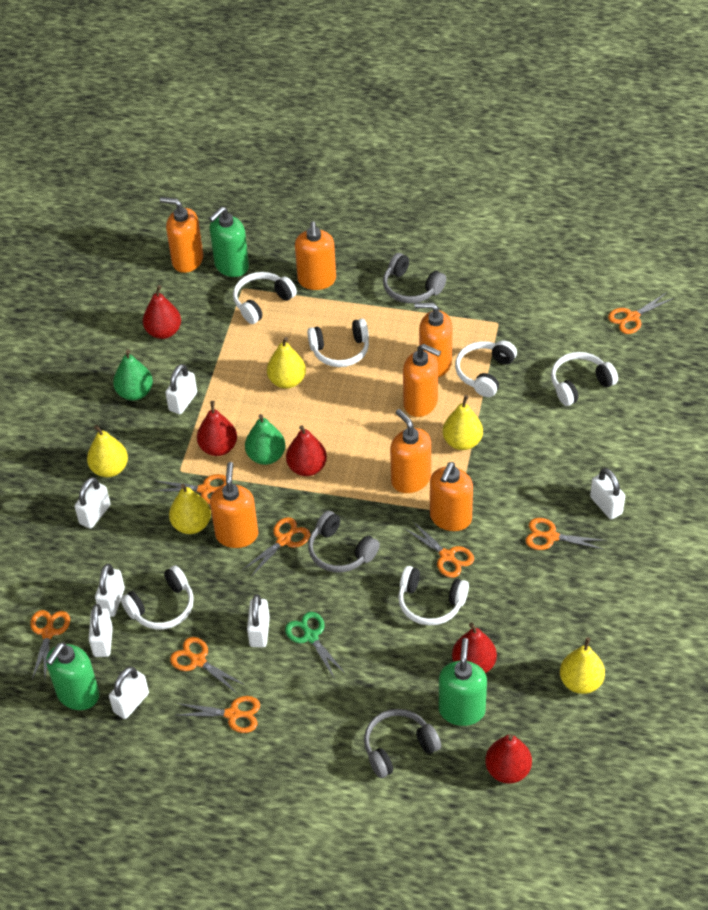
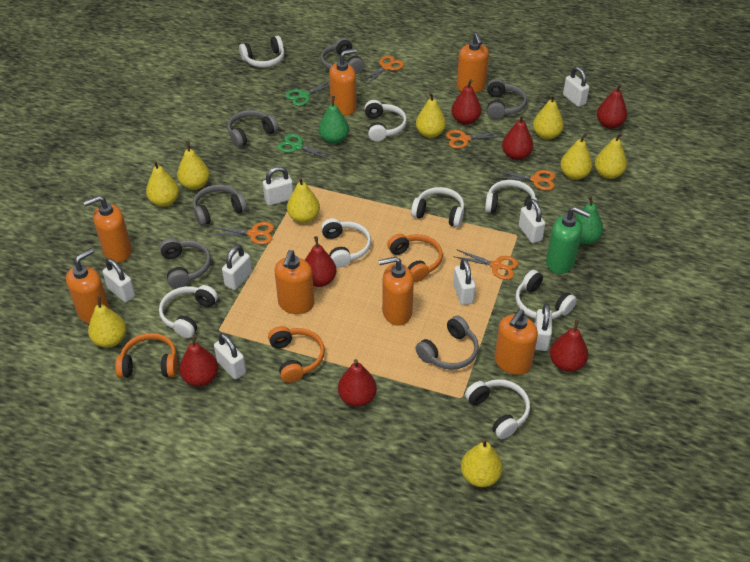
green scissors: [285,612,346,679] = 1 -> [278,134,333,160] [285,81,330,106] = 2
green soap dispenser: [46,642,100,710] [209,207,249,277] [439,638,487,726] = 3 -> [546,207,590,274] = 1
grey headphones: [308,511,380,572] [364,709,441,778] [383,253,446,303] = 3 -> [160,238,211,288] [193,185,247,226] [227,110,278,148] [321,37,364,74] [415,316,479,370] [487,79,527,119] = 6
orange headphones: none = 0 -> [115,333,178,378] [268,326,325,383] [387,234,443,282] = 3
orange scissors: [30,610,70,679] [152,474,226,504] [170,637,245,693] [175,696,260,733] [242,517,310,577] [404,521,474,578] [525,518,606,550] [608,292,674,334] = 8 -> [212,222,274,245] [361,56,404,85] [446,130,504,149] [453,249,518,280] [495,170,555,190] = 5
red pear: [143,285,181,339] [197,401,237,456] [286,425,327,476] [452,622,497,673] [485,734,532,784] = 5 -> [179,335,218,387] [305,236,337,287] [338,359,377,407] [451,79,481,125] [502,114,533,160] [550,320,588,372] [597,83,627,129] = 7
white headphones: [121,565,194,629] [233,272,297,324] [307,319,369,367] [398,566,469,625] [455,340,517,397] [551,352,618,406] = 6 -> [159,285,218,338] [239,36,285,67] [321,218,371,268] [364,100,407,142] [411,187,464,227] [465,379,530,439] [485,180,537,213] [516,270,577,319] = 8
white padlock: [74,477,110,529] [88,604,113,657] [95,564,125,617] [109,667,149,719] [165,364,197,414] [247,594,270,647] [590,468,625,519] = 7 -> [102,258,135,302] [214,333,246,379] [222,245,252,290] [263,166,293,206] [453,258,476,305] [519,199,546,243] [535,303,552,351] [563,67,589,107] = 8
yellow pear: [87,425,128,477] [169,484,211,534] [267,337,306,389] [443,395,483,450] [560,637,605,694] = 5 -> [88,296,126,348] [146,160,179,207] [177,141,210,190] [287,177,320,223] [416,92,446,138] [461,438,503,487] [533,94,564,140] [560,133,593,180] [595,132,627,179] = 9

